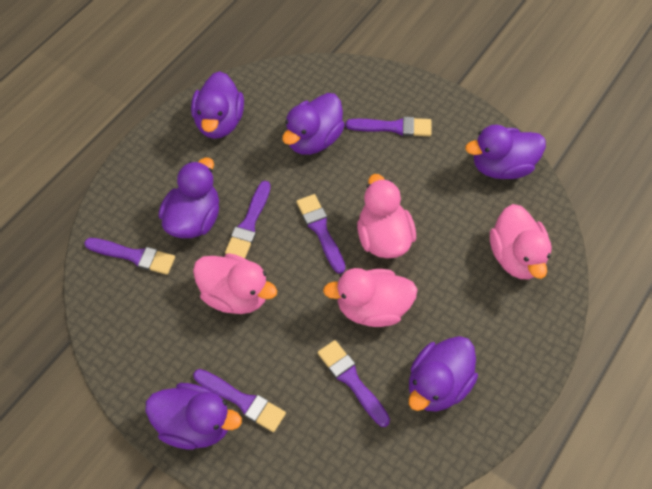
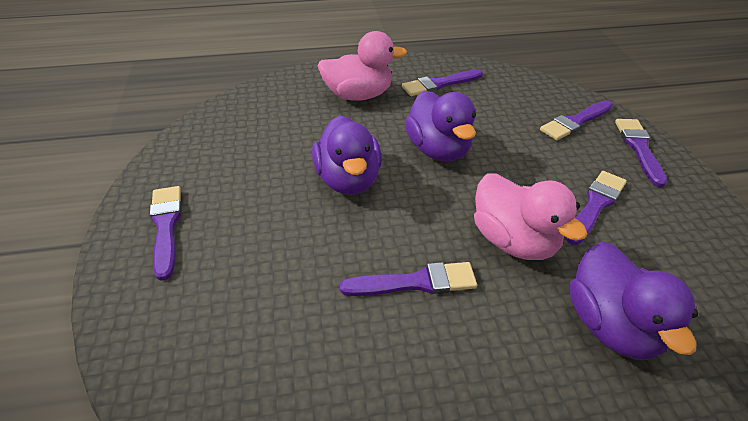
pink duck: [193,253,277,314] [323,268,417,327] [357,174,416,258] [490,204,552,279] = 4 -> [318,31,407,101] [474,173,587,260] = 2
purple duck: [145,383,242,449] [159,157,219,238] [191,71,244,139] [282,93,345,155] [409,336,478,412] [465,125,546,179] = 6 -> [312,115,382,195] [405,91,476,162] [569,242,698,360] = 3

